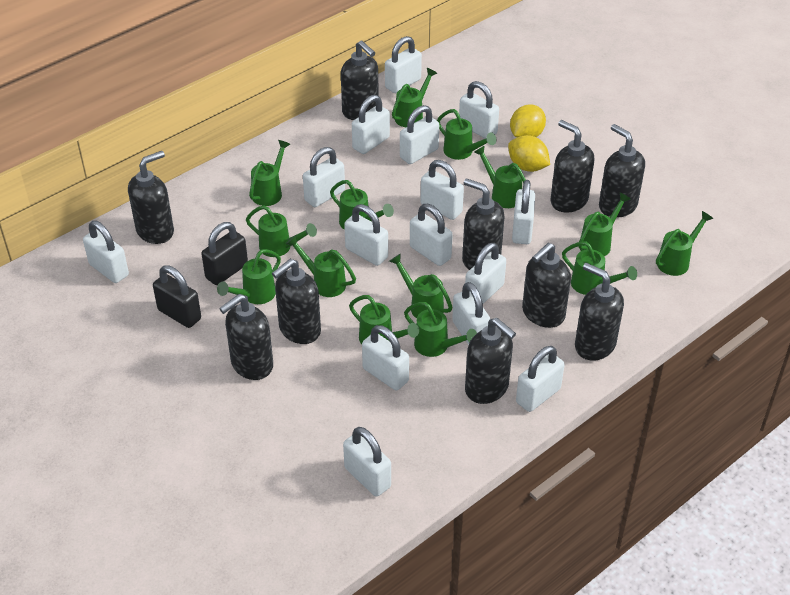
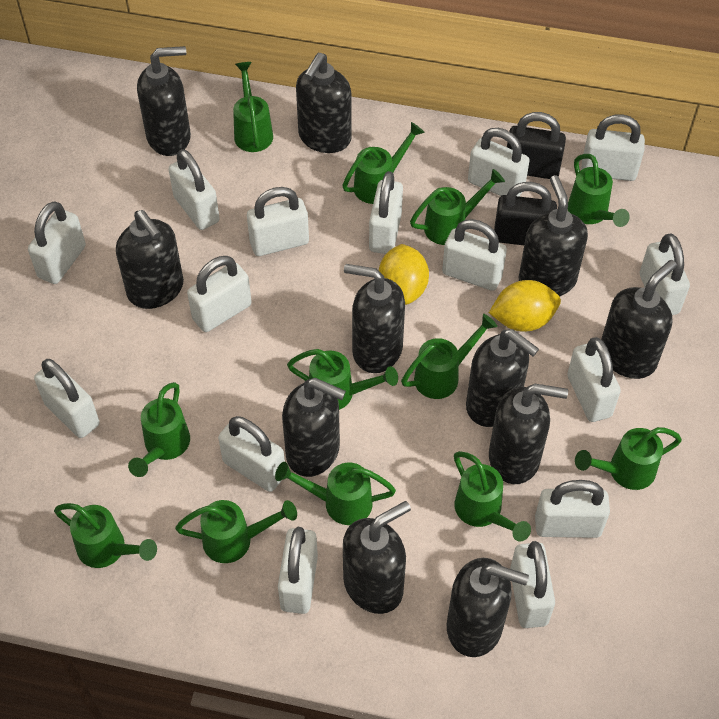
black soap dispenser: [128,151,174,244] [219,294,273,380] [272,259,321,344] [341,41,379,120] [462,178,504,270] [465,318,516,404] [522,243,571,328] [550,120,594,213] [575,263,624,361] [599,124,645,218] = 10 -> [116,210,184,309] [137,46,191,156] [282,378,346,477] [296,53,352,153] [343,501,411,614] [344,264,405,373] [447,558,529,657] [466,329,539,427] [489,384,568,484] [518,175,588,297] [601,260,677,379] = 11
green watering can: [217,249,281,304] [246,205,317,257] [249,140,290,206] [286,235,356,297] [330,180,394,230] [349,295,419,344] [389,254,453,318] [392,68,437,127] [404,302,477,357] [437,109,496,160] [474,145,526,208] [562,241,637,295] [578,192,631,256] [656,211,714,276] = 14 -> [54,503,157,568] [128,382,190,477] [175,500,297,563] [233,62,273,152] [275,462,396,525] [287,349,398,410] [342,122,425,204] [401,314,497,399] [410,169,505,245] [454,451,531,542] [568,154,630,227] [575,427,682,490] = 12

